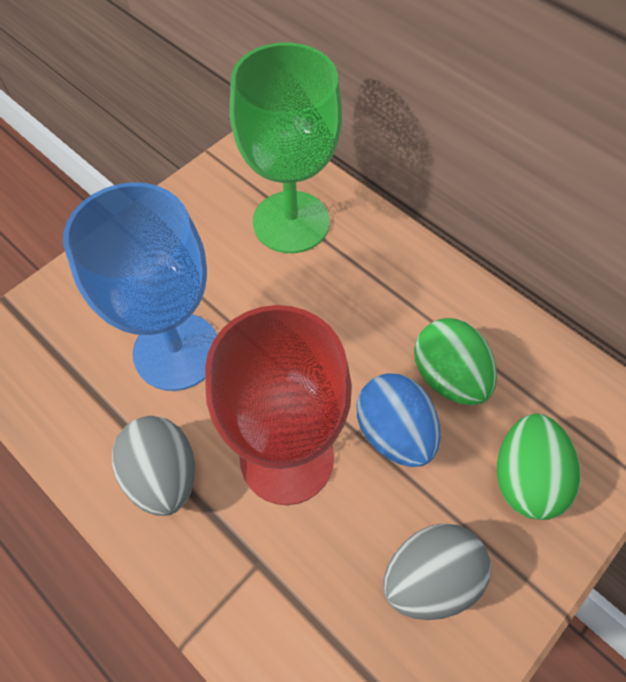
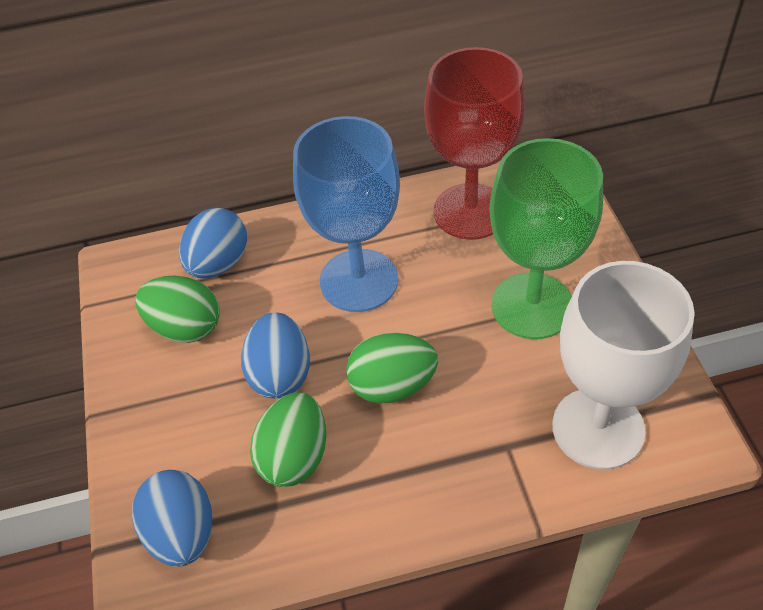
blue egg: [357,373,440,467] = 1 -> [132,470,212,567] [179,208,247,278] [241,312,310,399] = 3
green egg: [414,318,497,405] [497,414,581,520] = 2 -> [135,276,219,343] [250,392,326,487] [346,333,438,403] = 3
grey egg: [112,416,195,516] [383,524,491,620] = 2 -> none = 0
white goblet: none = 0 -> [552,261,695,470] = 1

